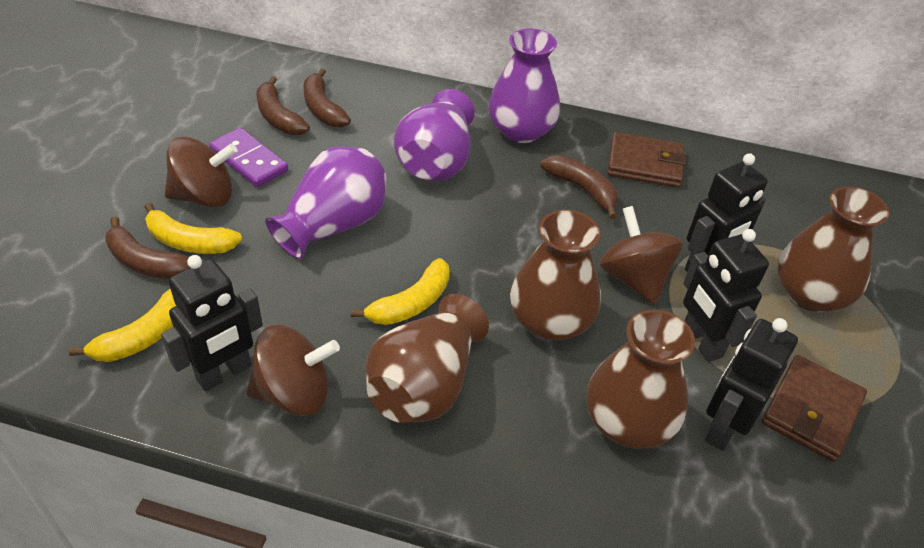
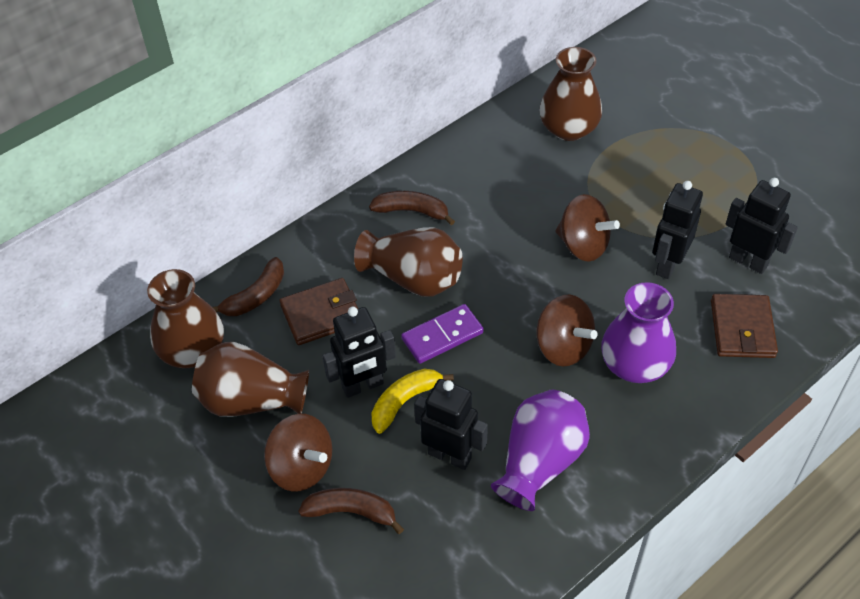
brown banana: [105,216,190,279] [256,76,310,135] [304,68,351,127] [540,155,618,219] = 4 -> [213,257,284,316] [298,488,404,534] [369,191,455,225] = 3
purple vase: [265,146,387,259] [394,89,475,181] [488,28,560,143] = 3 -> [491,390,590,511] [601,282,676,383] = 2
yellow banana: [69,289,176,362] [144,202,242,254] [351,258,450,325] = 3 -> [371,369,454,434] = 1

